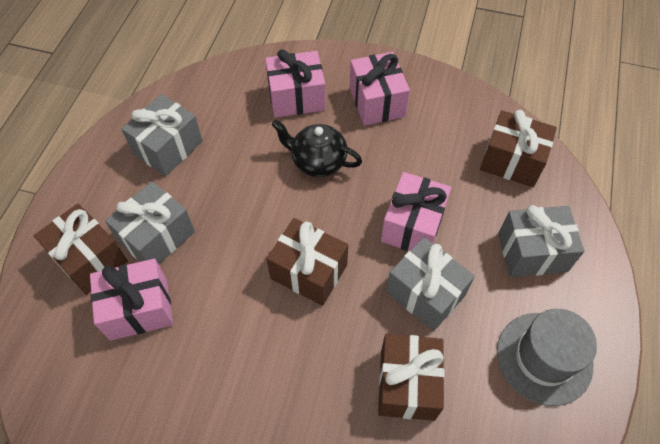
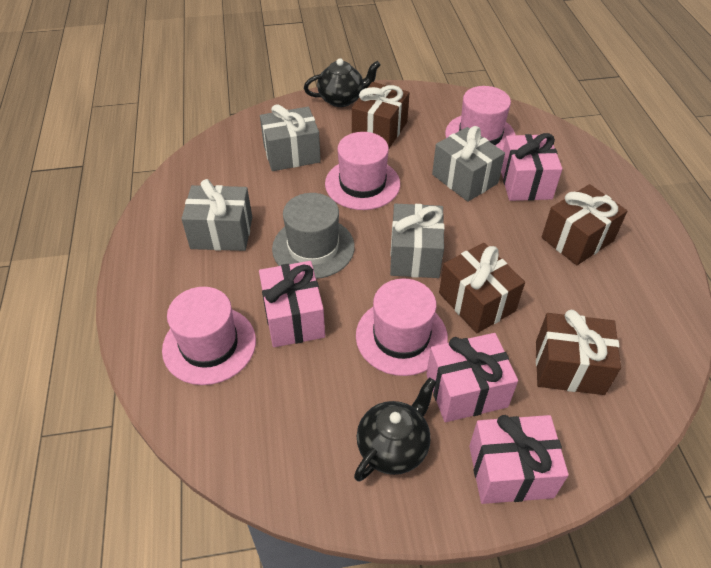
black teapot: [272,120,362,177] = 1 -> [304,58,380,107] [354,377,436,481] = 2
pink hat: none = 0 -> [162,287,256,385] [325,132,400,210] [356,278,448,376] [445,86,516,151] = 4

